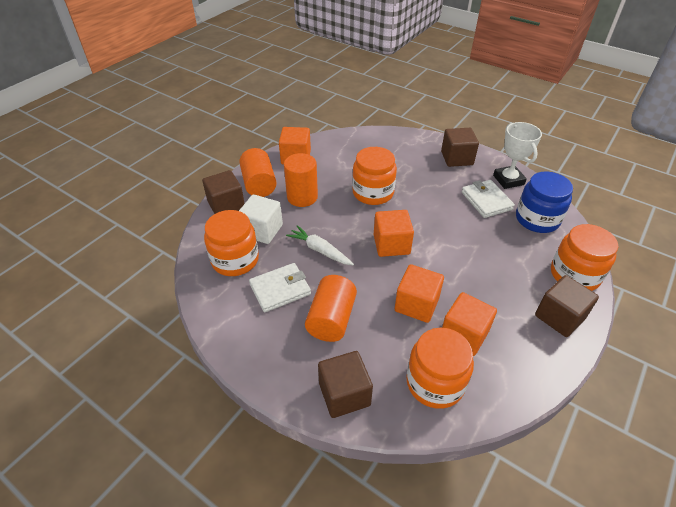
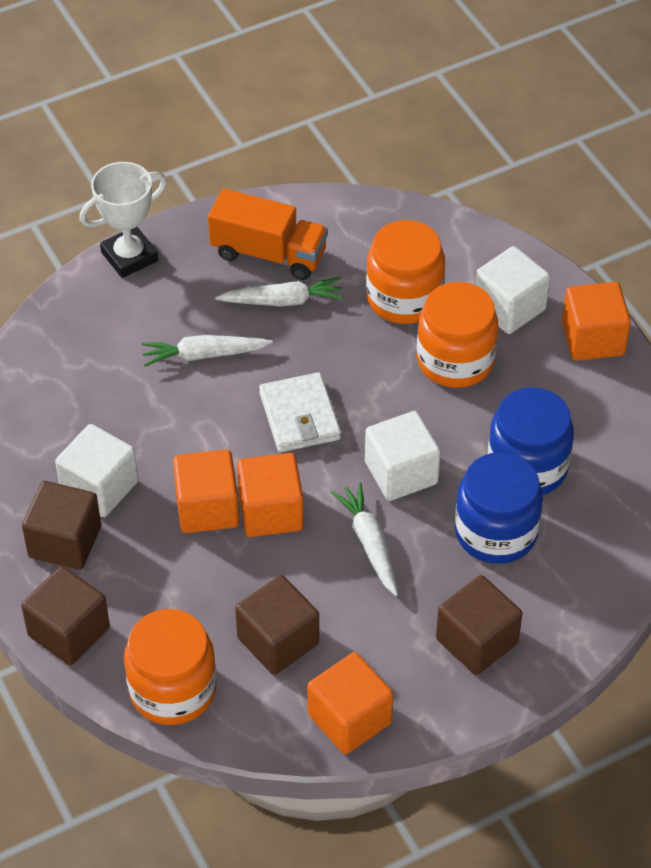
blue jar: [516,171,573,233] = 1 -> [455,452,543,564] [488,387,574,495] = 2
orange cylinder: [239,148,277,197] [284,153,318,207] [305,275,357,342] = 3 -> none = 0
orange jar: [204,210,259,276] [352,147,397,205] [406,328,474,409] [551,224,618,291] = 4 -> [124,609,217,725] [366,220,445,324] [417,282,498,388] = 3
orange truck: none = 0 -> [208,188,328,280] = 1
white carrot: [286,225,354,265] = 1 -> [141,335,273,366] [215,277,344,306] [331,482,398,596] = 3
white cube: [239,194,283,244] = 1 -> [55,424,138,517] [365,411,441,501] [475,246,550,334] = 3
white wallet: [249,263,311,312] [462,180,515,218] = 2 -> [259,372,341,452] = 1

